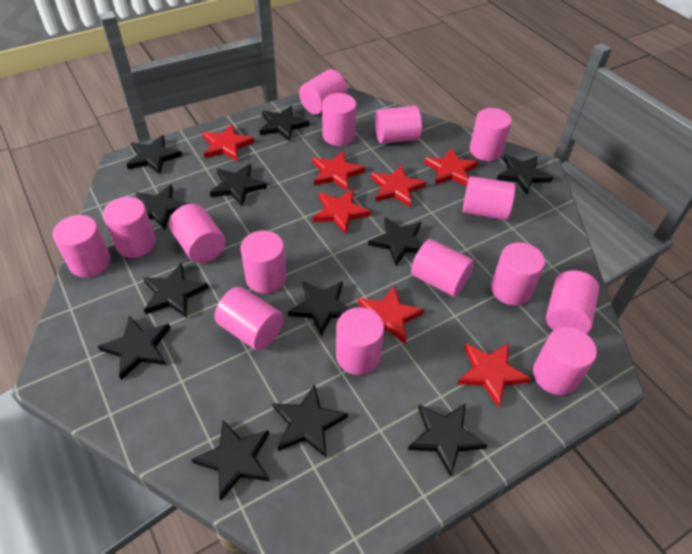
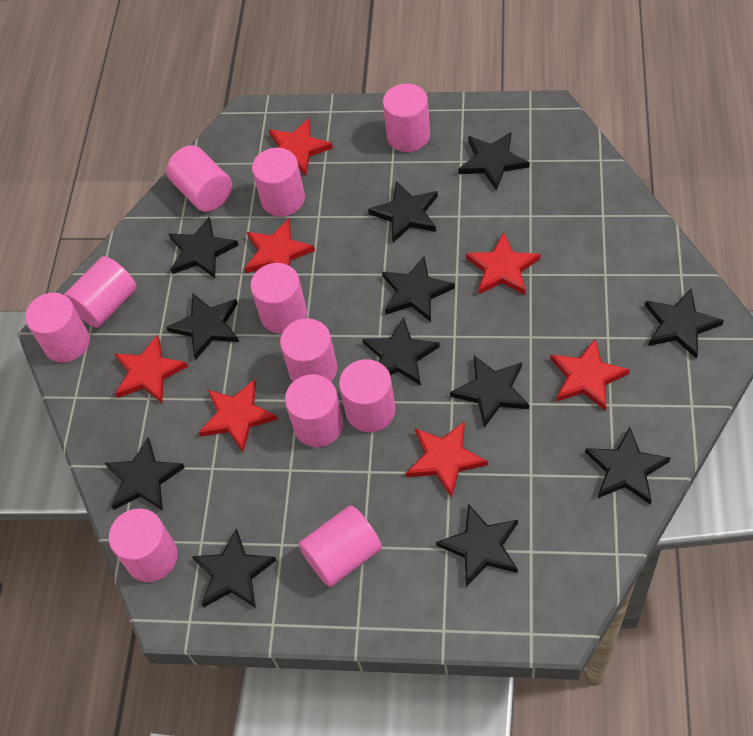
pink cylinder: [53,215,110,277] [103,197,156,258] [169,204,226,263] [215,286,284,350] [240,230,286,293] [299,69,347,115] [322,93,356,146] [336,307,384,375] [375,106,422,144] [411,239,474,297] [463,176,515,220] [470,108,512,161] [491,242,545,305] [533,327,597,395] [546,271,599,333] = 15 -> [25,293,90,363] [64,256,137,328] [109,509,178,582] [166,145,232,212] [250,263,307,334] [252,148,305,217] [280,318,337,382] [285,374,344,447] [298,505,382,587] [339,359,396,432] [383,84,430,152] = 11

